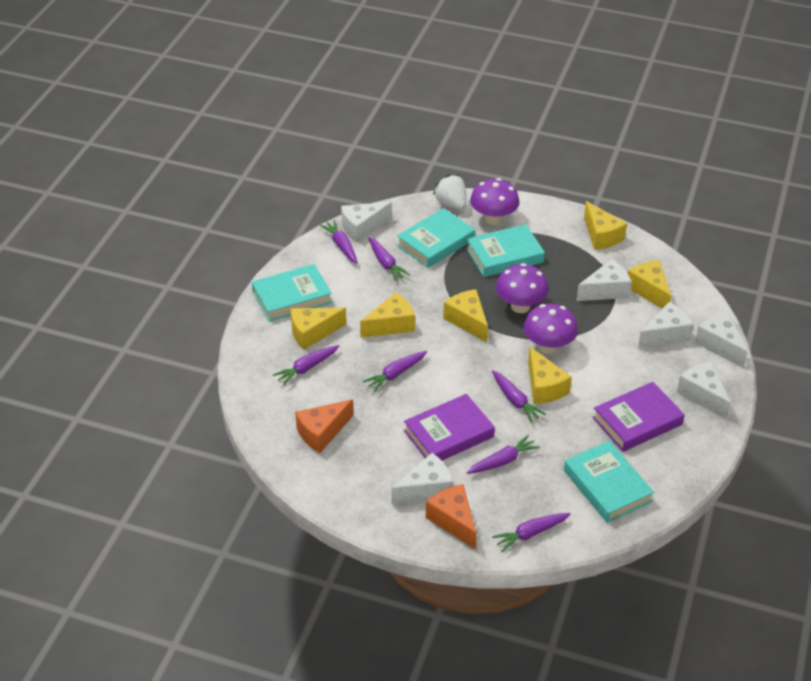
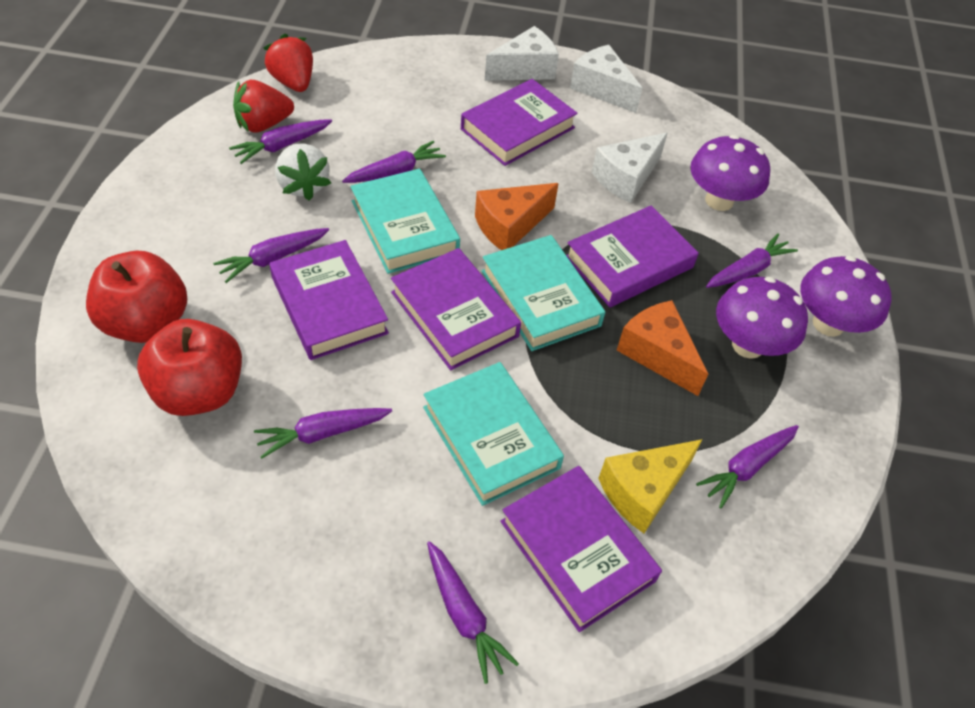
purple book: [404,394,495,461] [592,382,685,452] = 2 -> [269,240,389,360] [391,248,521,370] [461,79,577,166] [500,466,662,632] [566,206,699,307] = 5
red apple: none = 0 -> [86,251,187,343] [137,319,242,416] = 2
red strawberry: none = 0 -> [233,80,294,133] [263,34,313,92] = 2
turquoise book: [252,264,332,322] [397,208,475,268] [466,224,545,277] [564,441,654,523] = 4 -> [350,169,460,274] [423,362,564,506] [481,235,605,351] = 3
white cheese: [341,202,392,242] [391,453,453,504] [576,259,632,301] [638,302,694,348] [677,361,731,419] [695,313,748,368] = 6 -> [485,26,559,81] [570,45,642,113] [592,133,668,203] = 3
yellow cheese: [291,308,346,350] [360,293,415,338] [443,289,488,343] [528,347,572,404] [584,201,627,250] [628,260,672,309] = 6 -> [598,439,703,533] = 1

